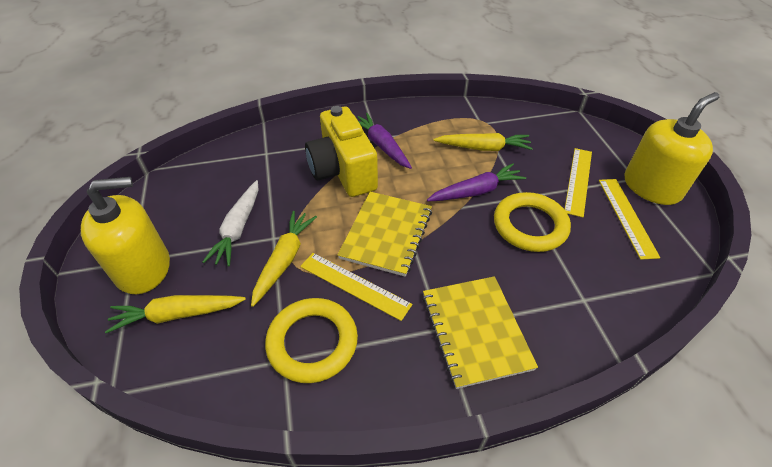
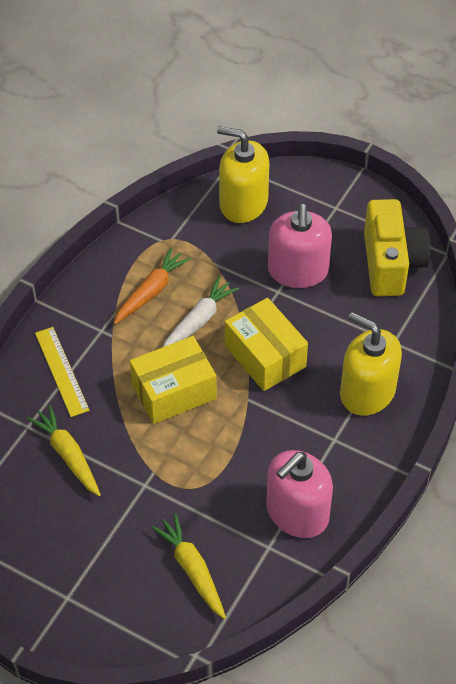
orange carrot: none = 0 -> [114,247,191,324] = 1
pink soap dispenser: none = 0 -> [266,450,333,538] [268,203,332,288] = 2
purple carrot: [358,113,412,169] [427,163,526,201] = 2 -> none = 0
yellow box: none = 0 -> [130,336,217,424] [225,298,308,391] = 2
yellow carrot: [105,295,246,334] [251,211,317,307] [433,133,533,151] = 3 -> [27,405,101,496] [151,513,226,619] = 2
yellow notebook: [338,192,432,277] [422,276,538,389] = 2 -> none = 0
yellow ring: [265,298,358,383] [494,192,571,252] = 2 -> none = 0
yellow ruler: [300,253,413,321] [565,148,592,217] [599,179,660,260] = 3 -> [35,327,90,417] = 1

